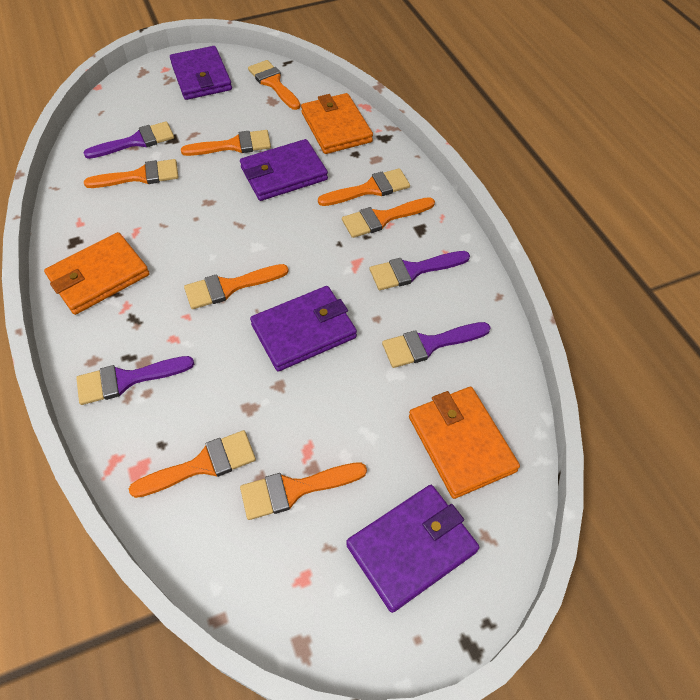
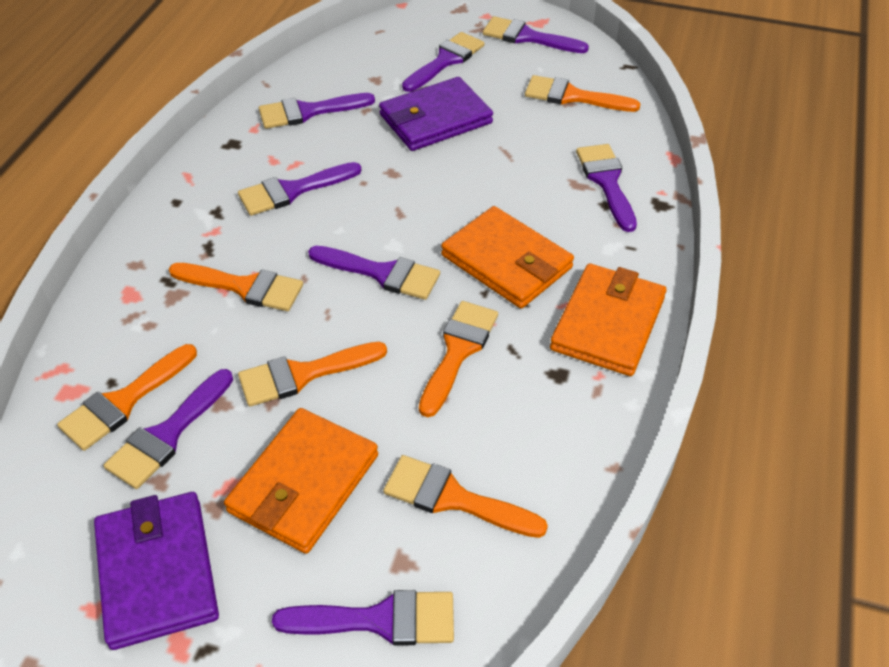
orange brush: [84,159,178,188] [129,430,256,498] [181,130,271,156] [184,264,289,309] [240,462,367,520] [248,60,301,110] [318,168,410,206] [342,197,435,238] = 8 -> [57,344,197,451] [169,263,303,311] [238,342,387,407] [383,455,548,538] [419,301,498,417] [525,75,641,112] = 6
purple brush: [76,356,194,405] [83,121,174,159] [370,251,470,290] [382,322,491,368] = 4 -> [104,369,233,489] [238,162,362,216] [259,93,375,129] [272,590,454,646] [308,246,440,300] [402,32,485,92] [483,16,589,53] [576,144,637,232] = 8
purple wallet: [170,46,232,100] [240,139,328,201] [250,286,357,371] [346,485,479,613] = 4 -> [94,492,219,650] [379,77,493,151] = 2

